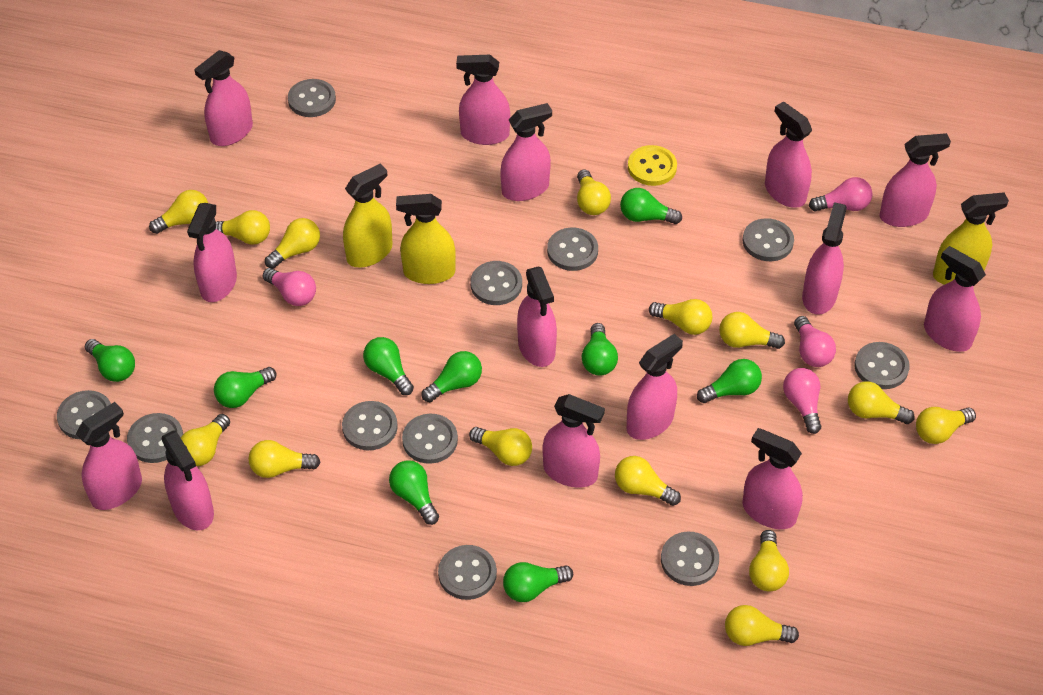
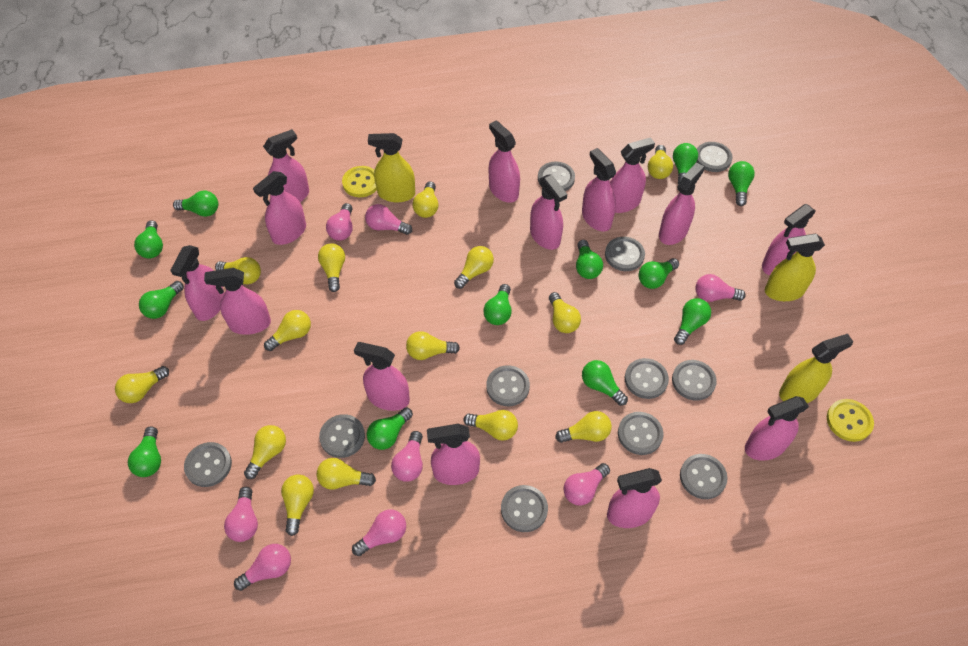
green light bulb: [85,339,135,382] [214,367,276,408] [363,337,414,395] [389,460,439,525] [421,351,482,402] [503,562,573,602] [582,323,618,376] [620,188,682,224] [697,359,762,403] = 9 -> [128,426,161,477] [134,220,163,259] [139,281,184,319] [173,191,218,217] [367,407,413,450] [483,284,511,325] [576,240,603,279] [582,360,628,406] [638,258,679,289] [673,143,698,185] [674,298,711,345] [728,161,755,206] = 12
pink light bulb: [263,268,316,306] [783,368,821,434] [794,316,836,367] [809,177,872,211] = 4 -> [224,487,258,542] [234,544,291,591] [326,203,353,241] [352,510,406,556] [365,204,412,235] [391,431,423,482] [564,463,610,506] [695,274,746,302] = 8
yellow button: [628,145,677,186] = 1 -> [342,166,377,197] [827,399,874,442] = 2

